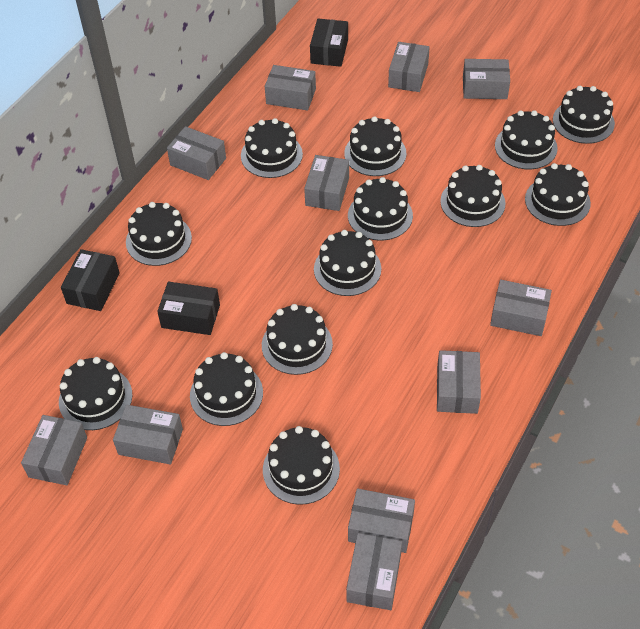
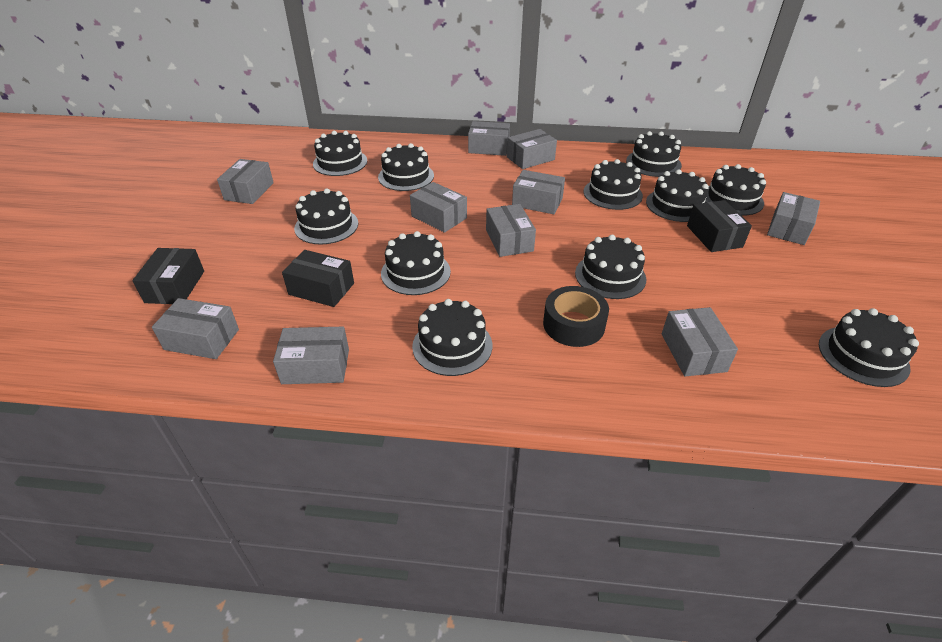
black cake: [59,357,132,430] [126,202,192,266] [190,352,263,426] [241,118,303,178] [262,304,333,375] [263,426,340,505] [314,230,381,296] [344,116,407,176] [348,177,413,240] [440,165,505,227] [495,110,558,169] [525,163,591,226] [553,86,615,144] = 13 -> [294,188,358,245] [313,131,367,176] [378,143,434,191] [381,231,451,295] [412,299,492,376] [575,235,646,299] [584,159,643,210] [626,131,682,177] [646,169,709,222] [705,164,766,216] [819,308,919,387] = 11
black tape: none = 0 -> [543,286,609,347] = 1
grey box: [21,415,87,485] [113,405,183,464] [167,126,226,180] [265,65,316,111] [304,155,349,211] [346,533,402,610] [348,488,415,553] [388,42,430,92] [437,350,481,414] [463,59,510,99] [490,280,552,336] = 11 -> [152,298,239,359] [217,159,274,204] [273,327,349,384] [410,182,467,233] [468,121,510,156] [486,204,536,257] [507,129,557,169] [512,170,565,214] [662,307,738,377] [767,192,820,245] = 10

